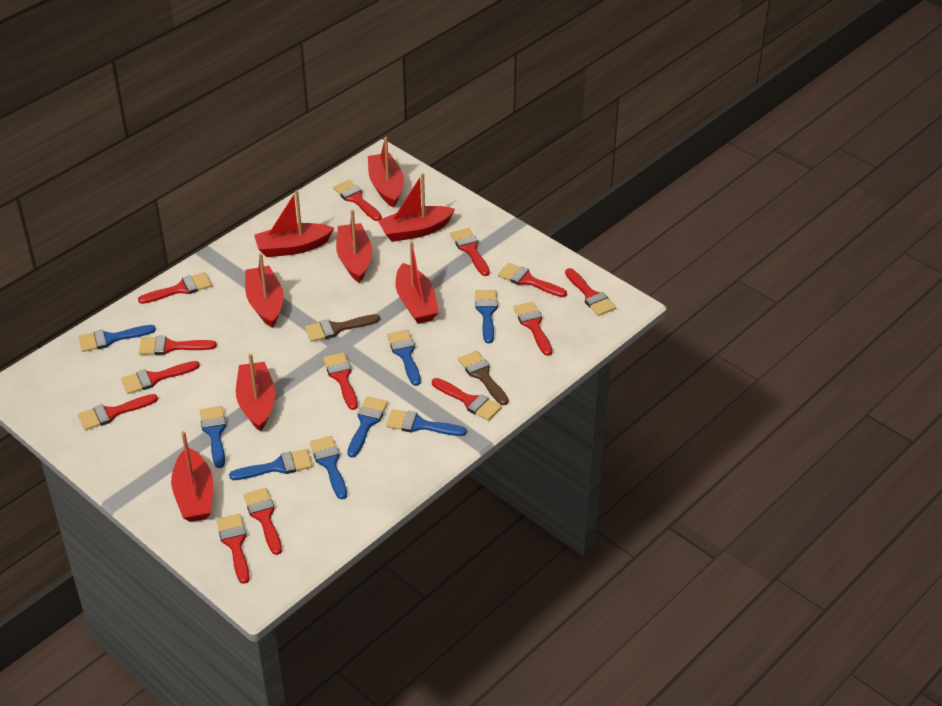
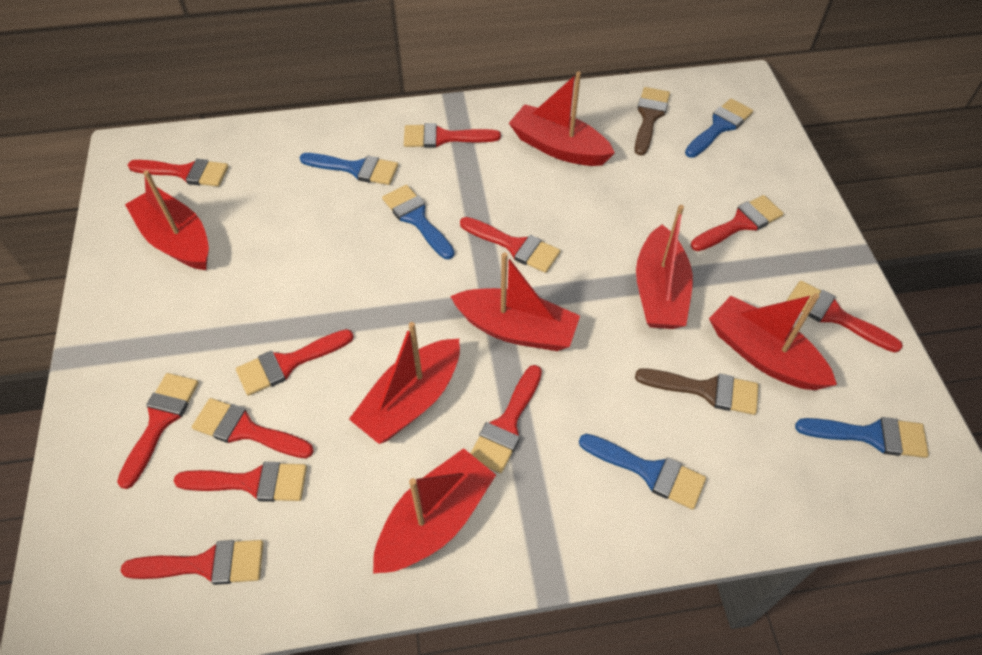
blue brush: [78,325,156,352] [200,406,226,468] [229,449,312,480] [310,436,347,499] [347,397,388,458] [386,409,467,436] [387,330,421,386] [475,290,498,344] = 8 -> [299,153,398,185] [382,185,454,259] [579,434,706,510] [685,98,753,158] [795,417,929,458] = 5
red boat: [171,431,213,522] [236,354,275,432] [245,254,284,328] [254,190,334,257] [336,210,372,283] [368,137,404,207] [378,173,455,242] [395,241,439,324] = 8 -> [125,170,209,270] [349,322,460,444] [373,448,496,574] [450,252,580,351] [509,72,615,166] [636,205,693,329] [709,293,837,390] = 7
red brush: [78,394,158,430] [121,361,200,394] [138,272,212,304] [139,336,217,355] [217,514,250,584] [243,488,282,555] [323,352,358,410] [333,180,382,221] [432,378,502,421] [450,228,490,276] [498,263,567,297] [513,302,552,356] [565,268,616,316] = 13 -> [117,373,199,489] [121,540,263,585] [128,159,229,186] [173,462,307,502] [192,398,314,458] [236,329,354,396] [404,123,501,148] [460,217,560,273] [470,365,542,473] [691,195,784,251] [786,281,903,353] = 11

